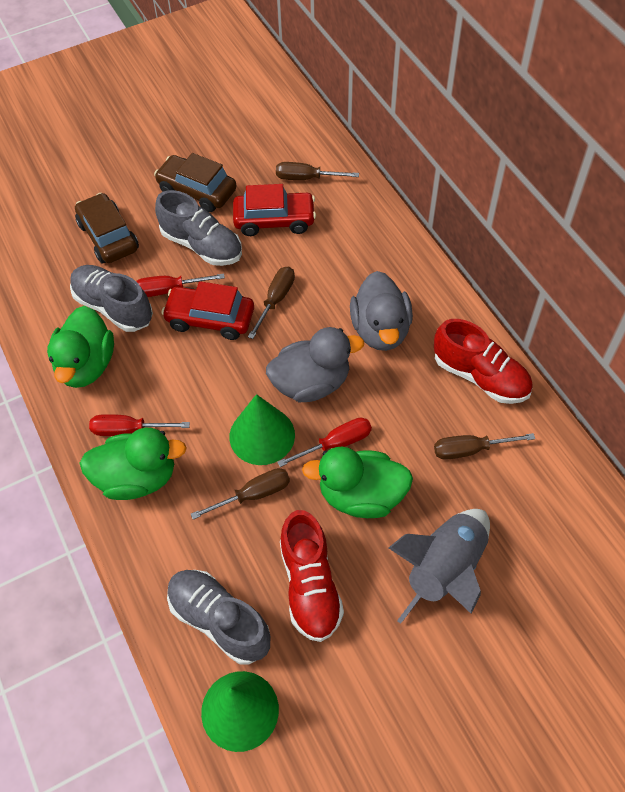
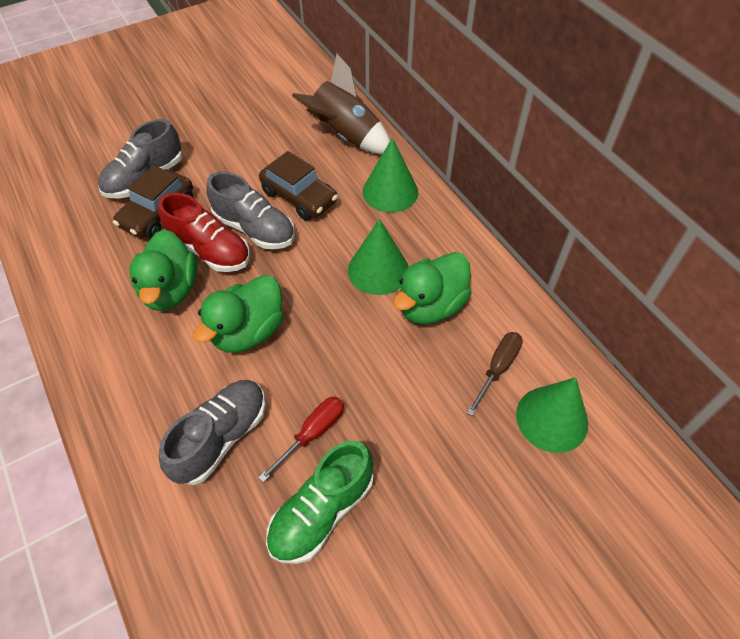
brown rocket: none = 0 -> [292,54,390,154] = 1
brown screwdriver: [191,468,290,520] [248,267,295,339] [276,162,359,180] [434,433,535,460] = 4 -> [467,332,523,416] = 1
green cone: [201,671,279,752] [229,394,295,465] = 2 -> [348,219,408,295] [363,138,418,213] [516,377,588,453] = 3
green shoe: none = 0 -> [266,441,373,564] = 1
grey duck: [266,327,364,402] [350,271,413,351] = 2 -> none = 0
grey rocket: [389,509,490,624] = 1 -> none = 0
red car: [161,281,254,340] [233,184,316,236] = 2 -> none = 0
red screwdriver: [89,414,190,436] [136,274,225,297] [278,417,372,467] = 3 -> [258,397,344,483] = 1
red shoe: [280,510,344,642] [434,319,533,404] = 2 -> [158,193,250,272] = 1

